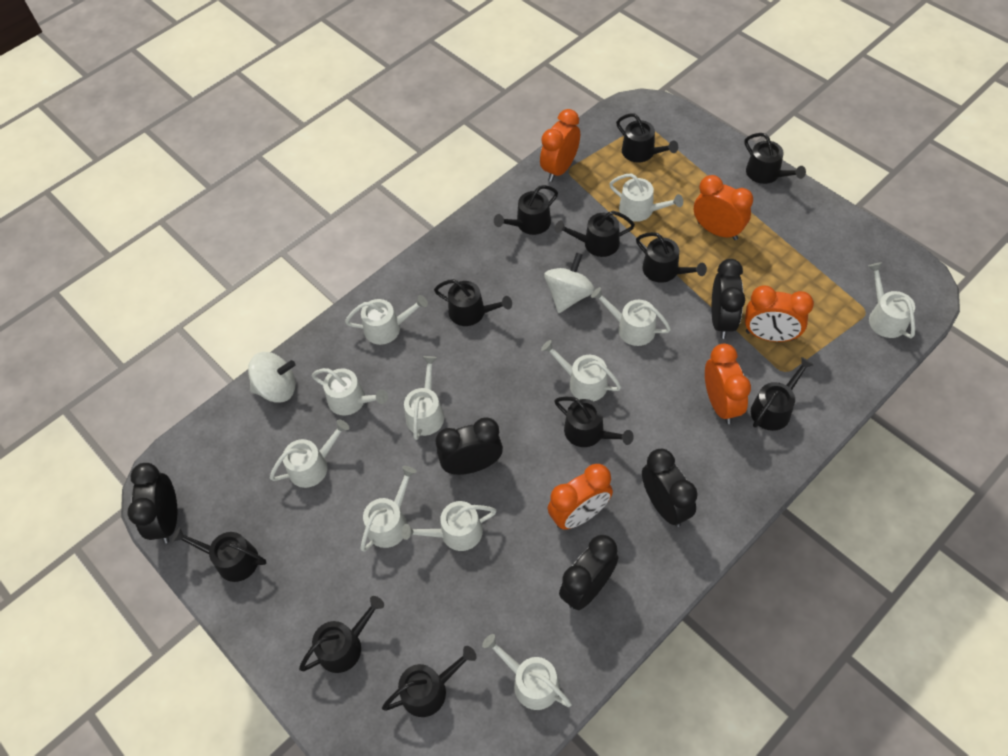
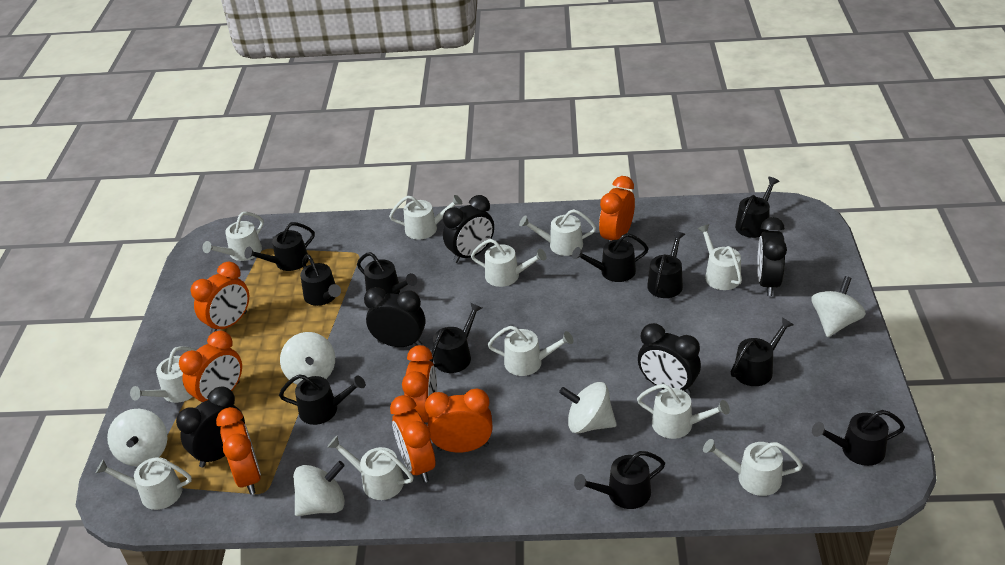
orange clock: [540,109,580,182] [547,464,613,530] [694,175,753,240] [705,344,751,424] [745,286,814,342] = 5 -> [179,330,242,403] [191,262,249,334] [216,407,261,495] [390,395,435,483] [402,345,437,423] [425,388,492,453] [599,176,635,242] = 7
white spinning top: [248,352,295,403] [544,252,595,313] = 2 -> [107,409,167,466] [280,332,335,385] [293,461,345,516] [559,382,617,434] [812,276,866,337] = 5

